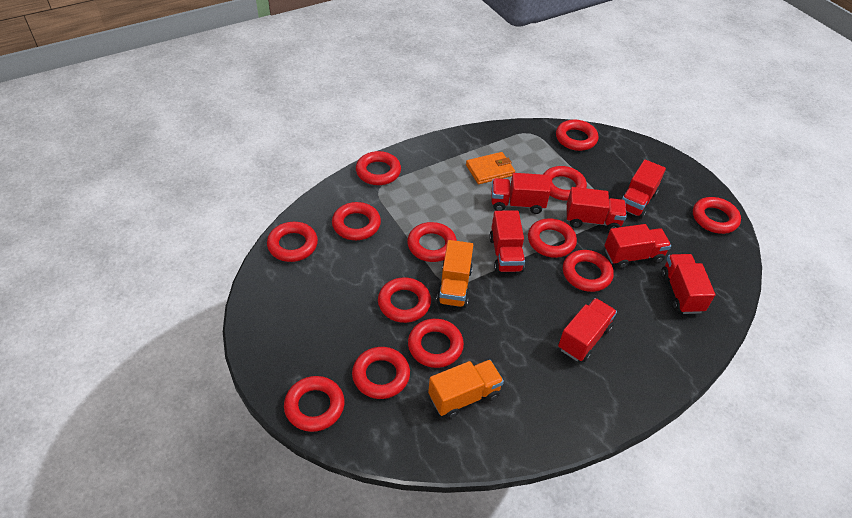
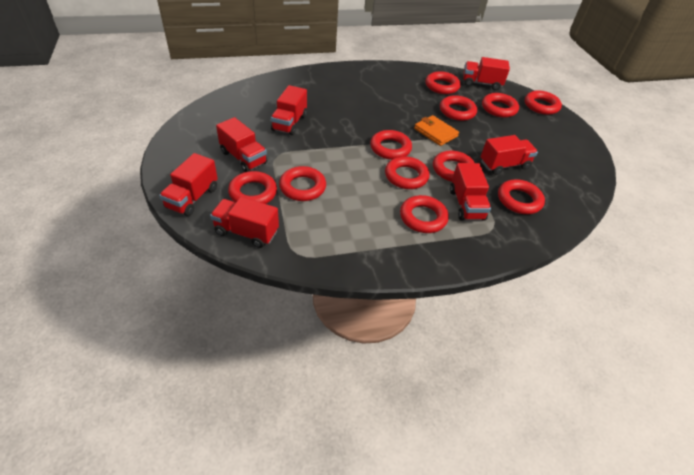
orange truck: [428,360,504,419] [436,240,473,308] = 2 -> none = 0
red ring: [267,222,318,262] [284,376,345,432] [332,202,381,240] [352,347,410,399] [356,151,401,185] [378,277,431,323] [407,222,457,262] [408,319,464,368] [528,218,577,258] [543,166,587,201] [556,120,598,151] [563,250,614,292] [693,197,741,234] = 13 -> [228,171,277,204] [279,166,326,201] [370,130,412,160] [385,156,429,189] [400,195,449,233] [425,71,460,94] [433,151,475,182] [440,95,477,121] [482,93,519,118] [498,179,545,214] [525,90,562,115] = 11

